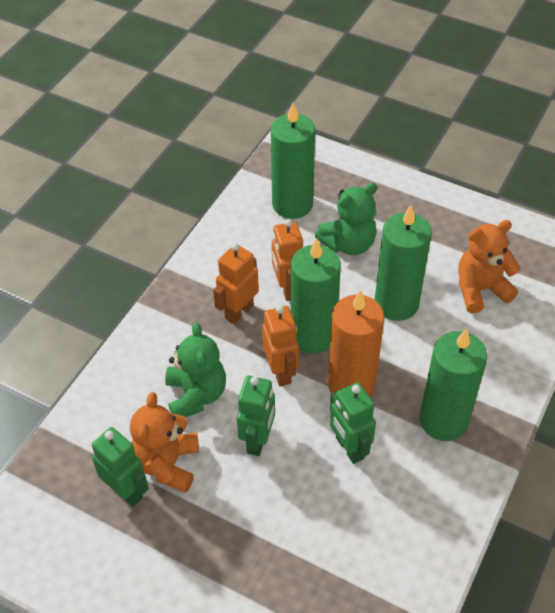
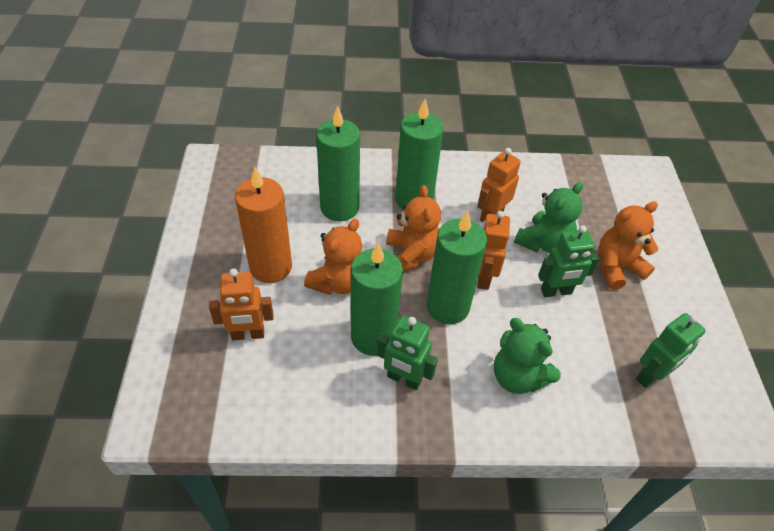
orange teddy bear: [130,392,199,493] [459,220,520,313] = 2 -> [304,219,362,295] [386,185,441,271] [598,201,659,290] = 3

